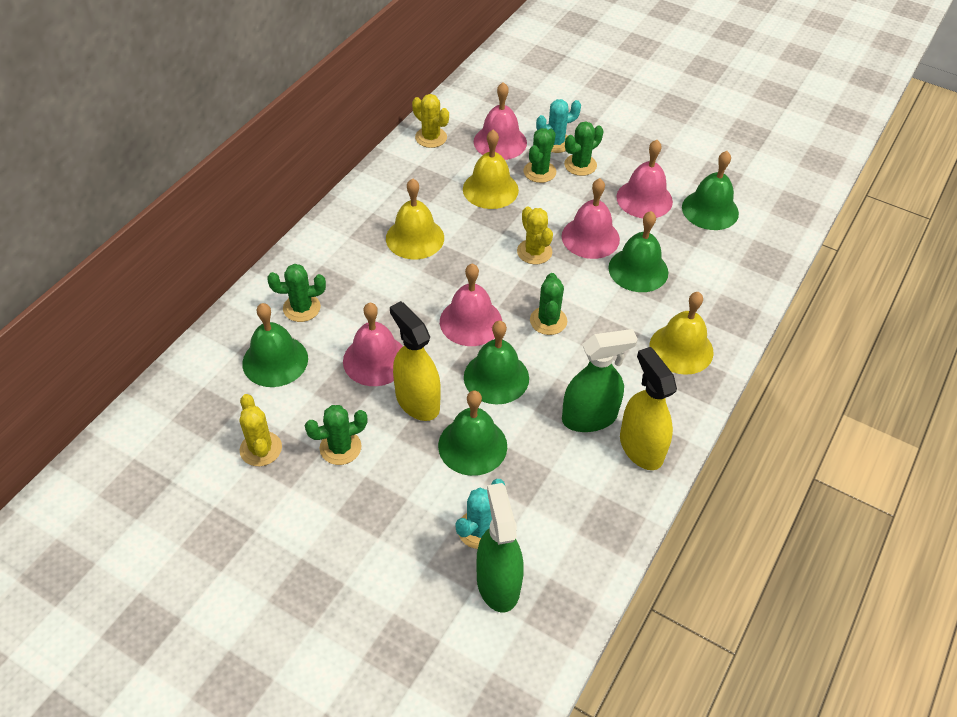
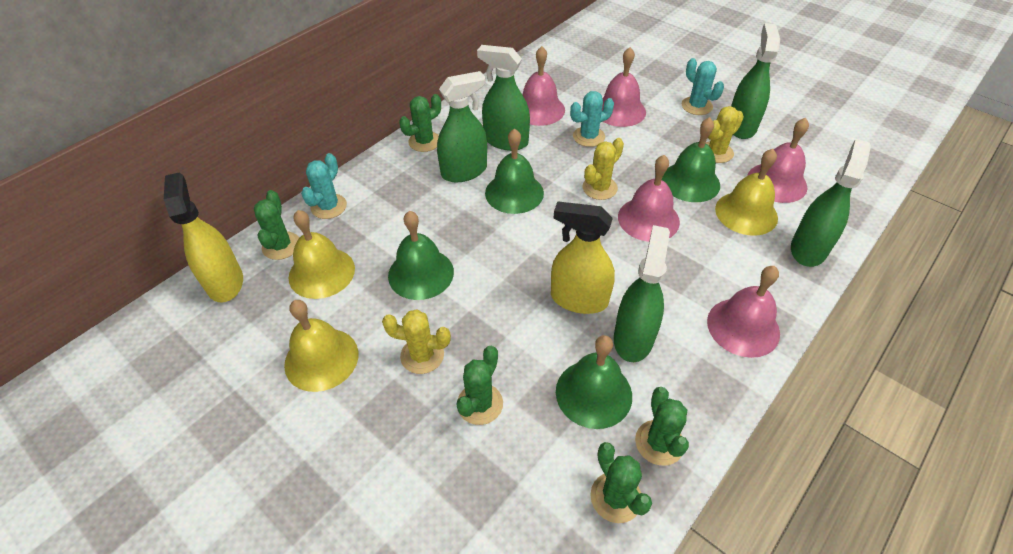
green bell: [242,303,308,387] [438,391,507,476] [464,321,529,404] [608,211,668,292] [682,151,739,230] = 5 -> [388,211,454,300] [485,128,544,214] [556,335,632,429] [662,117,720,202] = 4
green spray bottle: [476,483,524,612] [562,329,638,432] = 2 -> [437,71,487,182] [477,45,530,151] [614,225,670,362] [731,23,780,139] [791,139,871,267] = 5
turquoise cactus: [455,479,505,549] [536,99,581,153] = 2 -> [301,153,347,219] [570,91,614,147] [682,58,724,115] = 3

